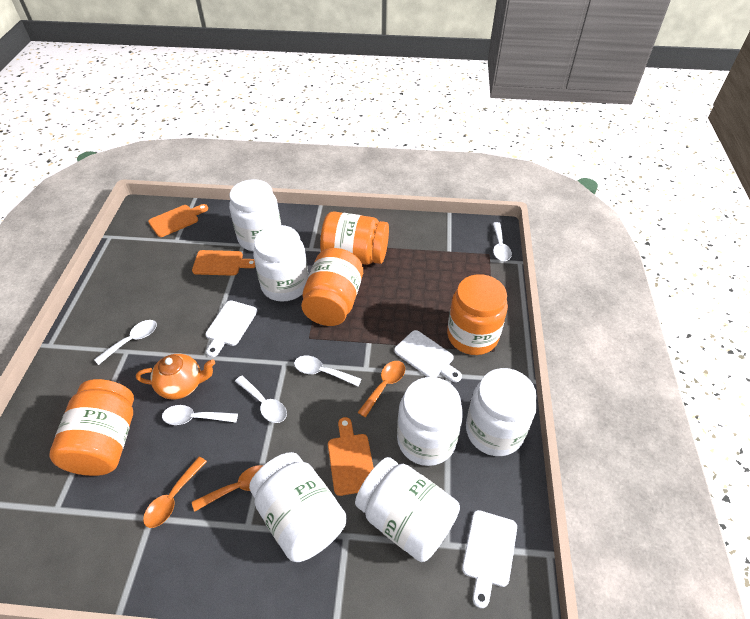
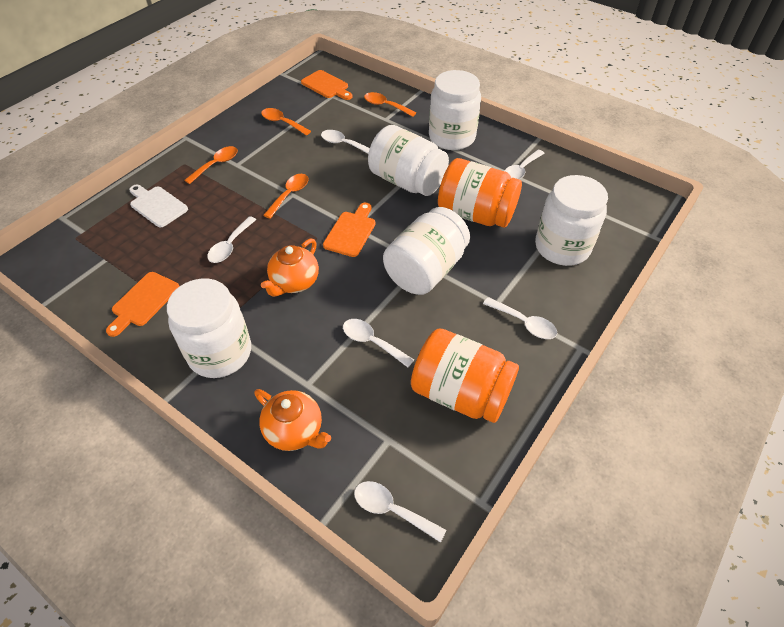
orange jar: [49,379,134,476] [301,248,363,326] [320,211,389,265] [447,274,508,355] = 4 -> [411,328,519,423] [438,158,522,228] = 2
orange spoon: [143,457,207,528] [192,465,263,512] [358,361,405,417] = 3 -> [185,146,238,184] [261,108,311,136] [263,174,308,219] [364,92,417,117] = 4
orange teapot: [136,354,215,399] = 1 -> [254,389,331,451] [261,238,319,297] = 2
white cutting board: [205,300,257,357] [394,330,462,382] [462,510,517,608] = 3 -> [129,185,188,227] = 1
white jar: [229,179,281,251] [249,452,347,562] [253,225,308,302] [355,457,460,562] [397,377,463,466] [466,368,537,456] = 6 -> [167,279,251,378] [368,125,449,196] [383,207,470,295] [429,70,481,150] [535,175,608,266] = 5
white spoon: [94,320,157,365] [162,405,238,425] [235,376,287,423] [294,356,361,386] [493,222,512,261] = 5 -> [207,216,256,263] [321,130,370,154] [343,319,414,367] [354,481,446,543] [483,297,557,339] [504,150,545,179] = 6

